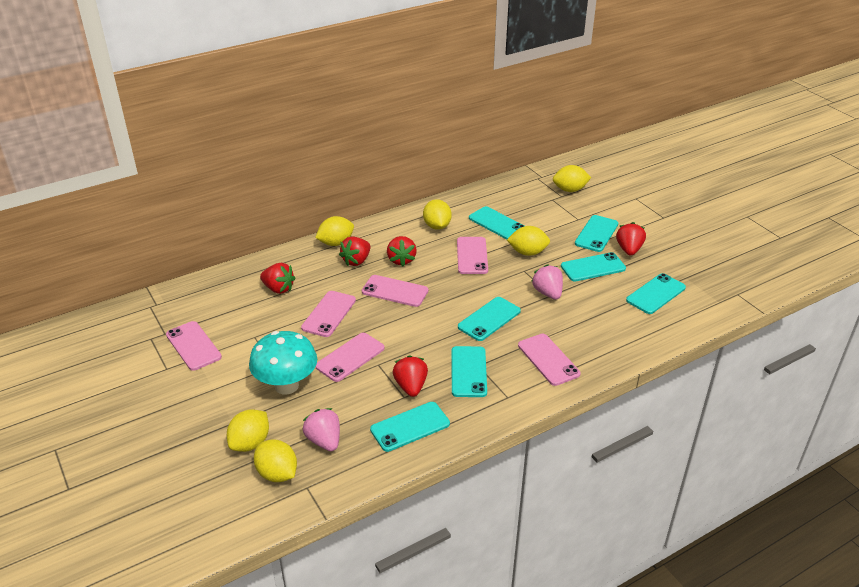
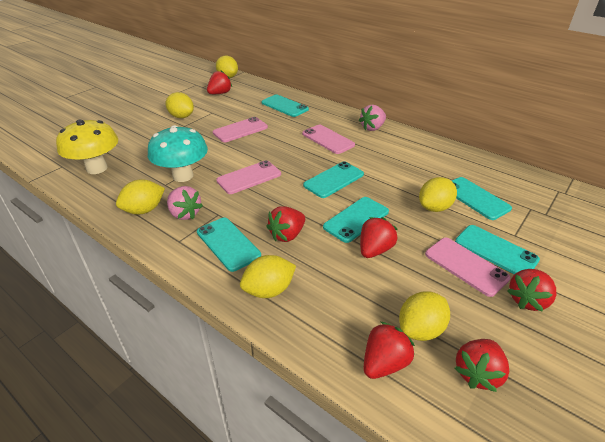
pink phone: [166,321,222,371] [301,291,356,337] [316,333,385,382] [362,275,429,307] [457,237,488,274] [518,334,580,386] = 6 -> [213,117,268,142] [216,160,281,194] [302,125,355,154] [425,238,511,297] = 4
red strawberry: [260,263,295,294] [339,237,371,266] [387,236,417,267] [392,355,428,397] [616,222,646,255] = 5 -> [207,70,232,94] [266,206,305,242] [360,217,398,258] [364,322,415,379] [454,339,510,392] [507,269,556,312] = 6
turquoise phone: [370,402,450,452] [452,346,487,397] [458,297,521,341] [469,206,524,239] [561,252,626,282] [575,215,618,252] [626,273,686,314] = 7 -> [197,217,261,272] [261,94,309,117] [303,161,364,198] [323,197,389,243] [452,177,512,220] [455,225,540,275] = 6
yellow mushroom: none = 0 -> [56,120,118,174] = 1

